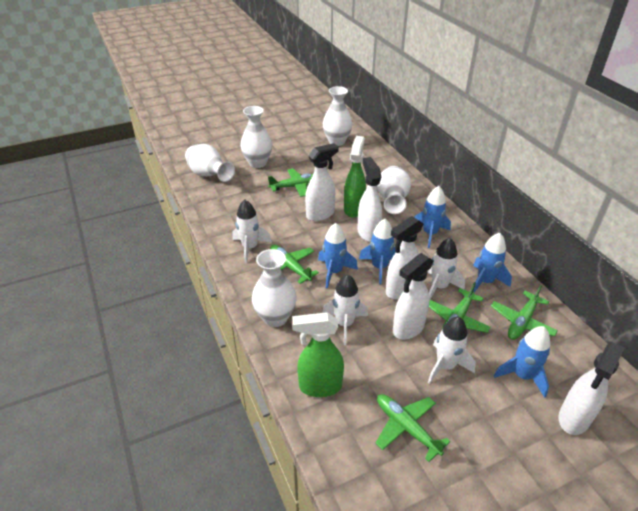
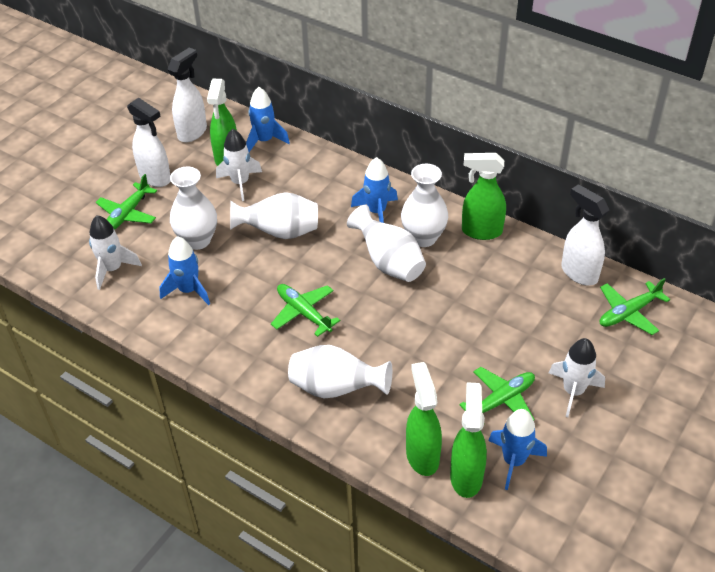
blue rocket: [318,223,358,288] [359,219,396,284] [414,186,451,248] [473,232,512,292] [494,326,550,398] = 5 -> [159,236,210,305] [246,87,290,152] [351,157,398,223] [488,409,547,490] = 4
green plane: [268,168,313,197] [270,245,319,284] [376,394,451,462] [429,282,491,333] [491,285,558,340] = 5 -> [96,174,157,230] [271,284,340,337] [459,367,535,420] [600,278,670,335] = 4
green spray bottle: [293,312,344,397] [344,136,366,218] = 2 -> [207,79,237,166] [406,362,442,476] [450,383,487,498] [462,153,506,240] = 4
white rocket: [233,200,272,263] [322,274,368,345] [427,238,465,299] [428,316,476,384] = 4 -> [89,215,142,290] [216,129,262,201] [549,338,605,417] = 3
white spray bottle: [305,143,339,221] [357,157,382,242] [386,216,423,299] [393,253,434,340] [558,342,624,435] = 5 -> [127,97,171,187] [167,47,207,142] [561,184,609,286] = 3

